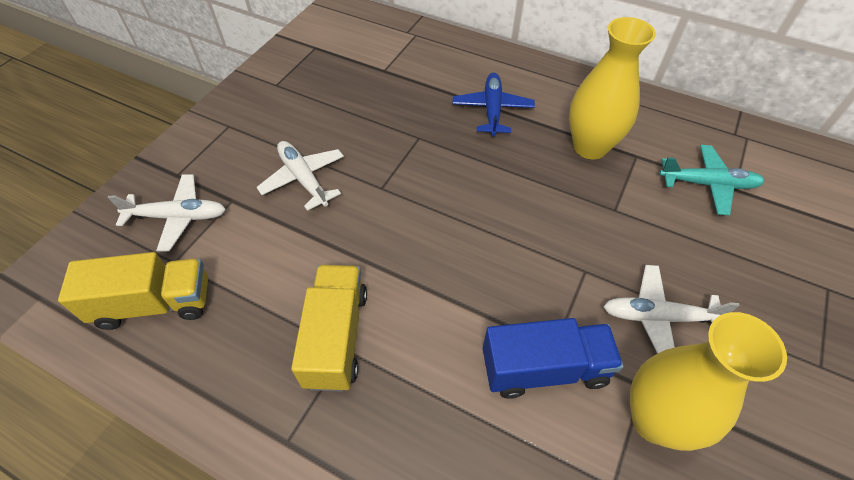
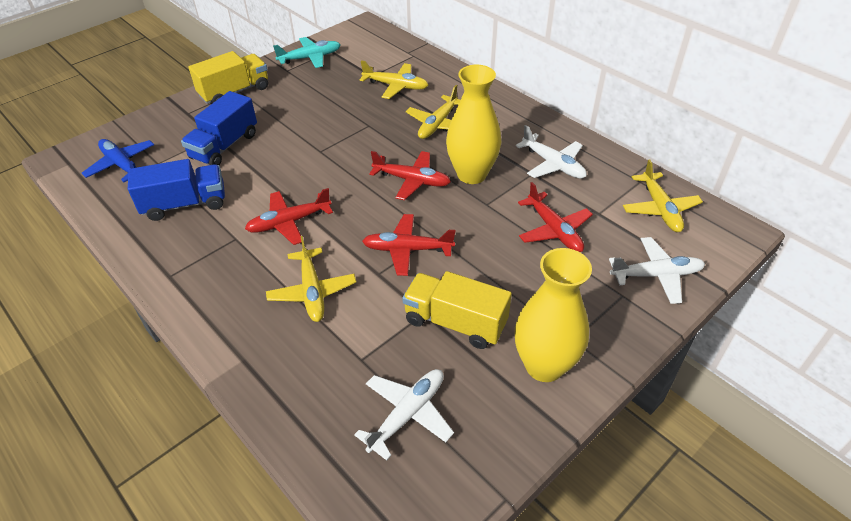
blue truck: [483,318,624,399] = 1 -> [128,159,225,221] [181,91,257,165] = 2
red plane: none = 0 -> [245,188,333,245] [362,214,455,276] [369,151,451,200] [518,182,593,252] = 4
yellow plane: none = 0 -> [266,236,356,322] [360,60,428,99] [406,85,460,139] [623,159,703,232] = 4

